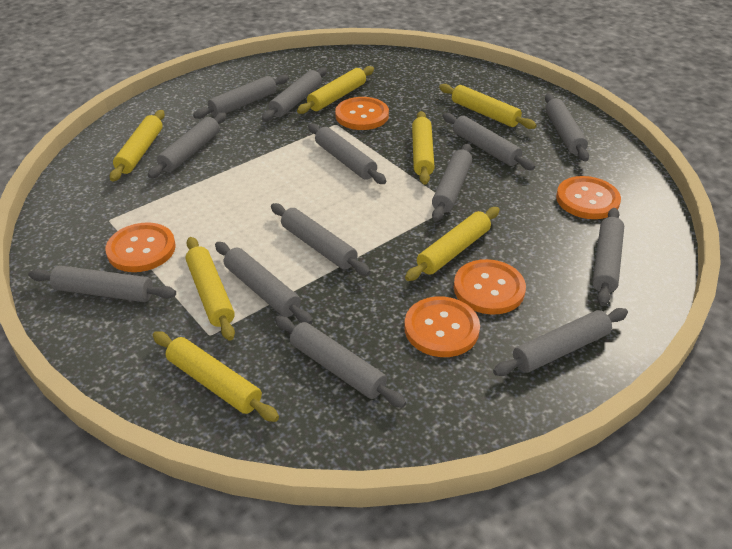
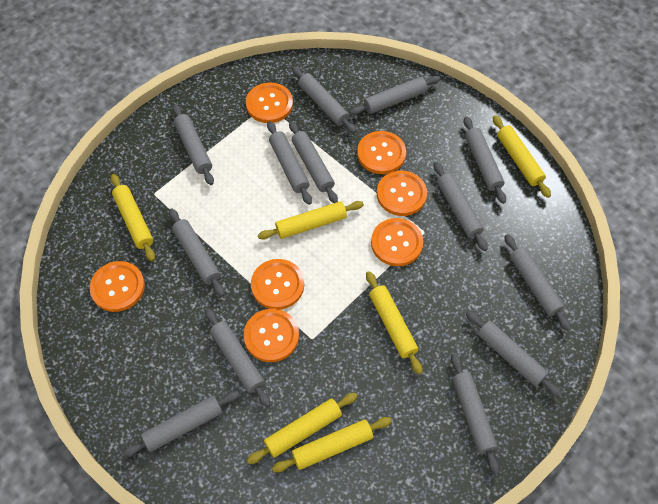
orange button: [105,222,176,272] [335,97,389,130] [404,296,480,357] [454,259,526,315] [556,176,621,219] = 5 -> [89,261,145,312] [244,309,299,362] [246,83,293,123] [251,259,304,309] [357,131,406,174] [371,218,423,266] [377,171,427,216] = 7
yellow rolling pin: [110,110,165,182] [153,331,279,422] [186,237,235,341] [297,66,374,114] [405,207,500,281] [412,111,435,185] [439,84,537,129] = 7 -> [111,174,155,261] [247,393,358,464] [258,201,364,240] [272,417,392,473] [366,271,422,374] [493,115,551,198] = 6

